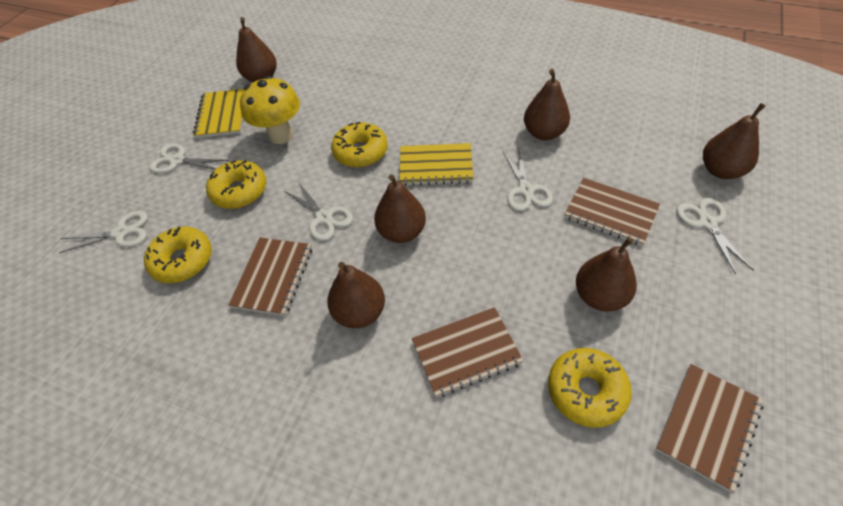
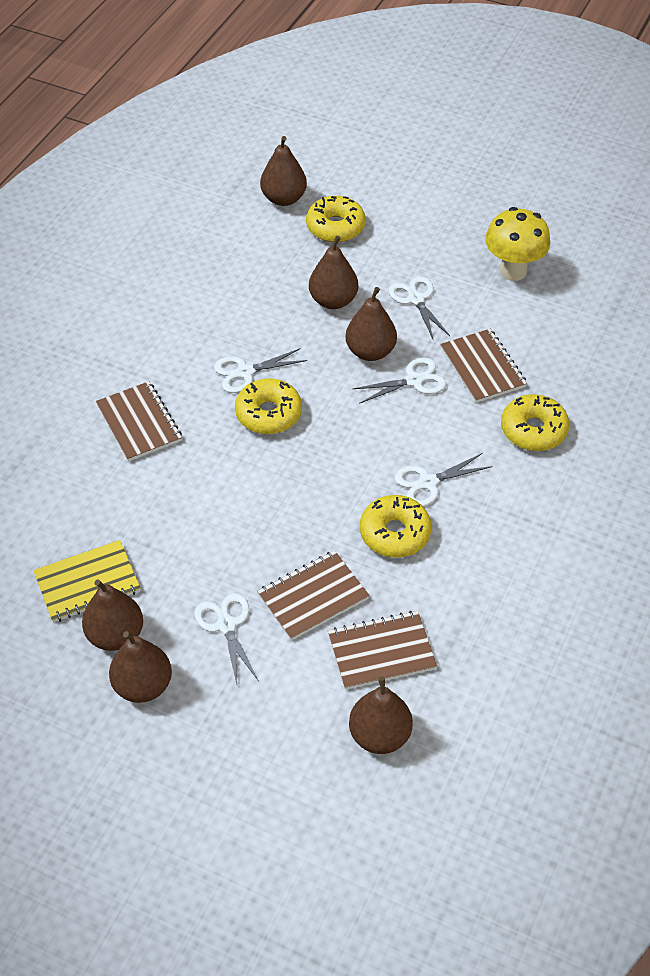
yellow notebook: [193,89,244,138] [399,143,474,186] = 2 -> [33,540,141,623] = 1

